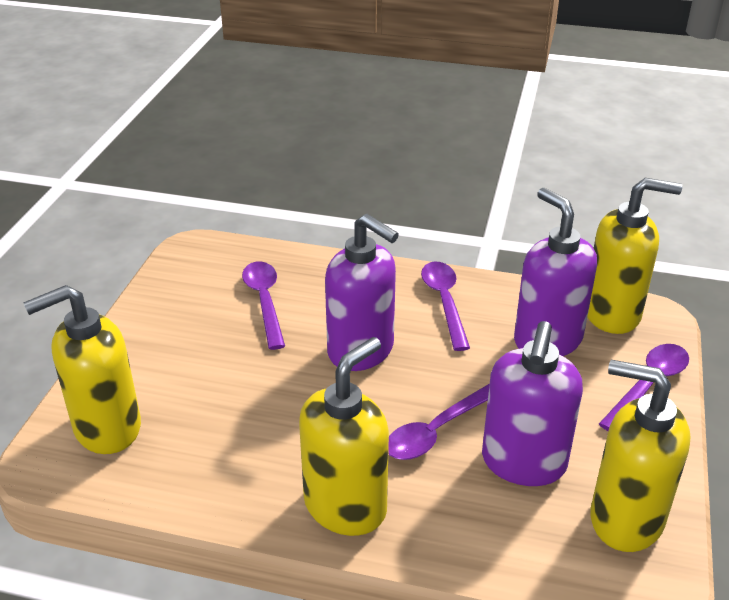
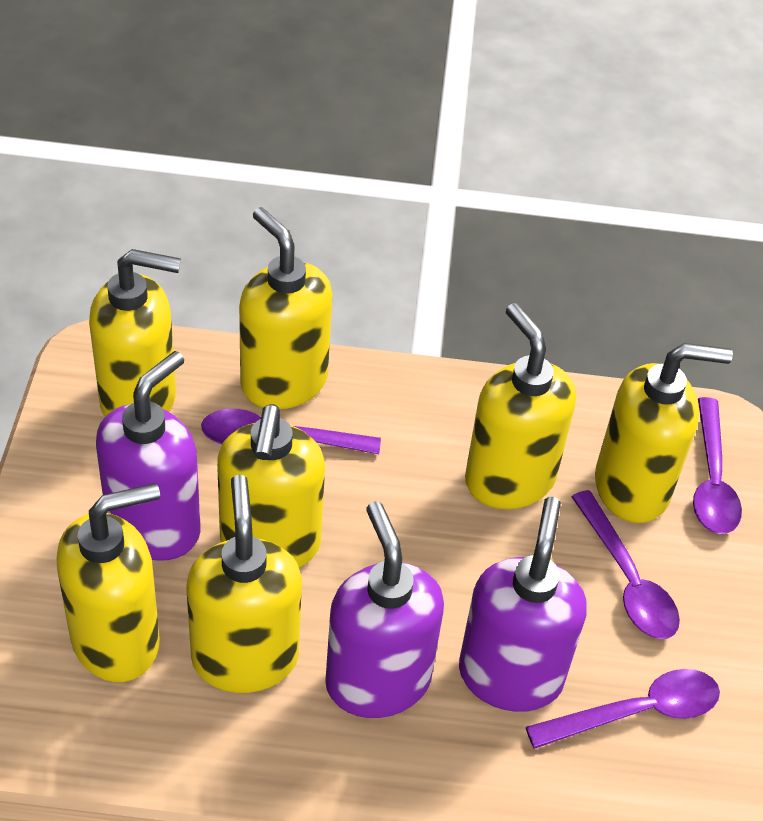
yellow soap dispenser: [23,285,141,454] [299,337,389,536] [587,178,682,334] [590,360,690,552] = 4 -> [57,483,160,682] [89,249,181,417] [186,475,302,693] [217,404,325,567] [239,207,332,409] [465,303,576,509] [595,343,733,523] = 7

